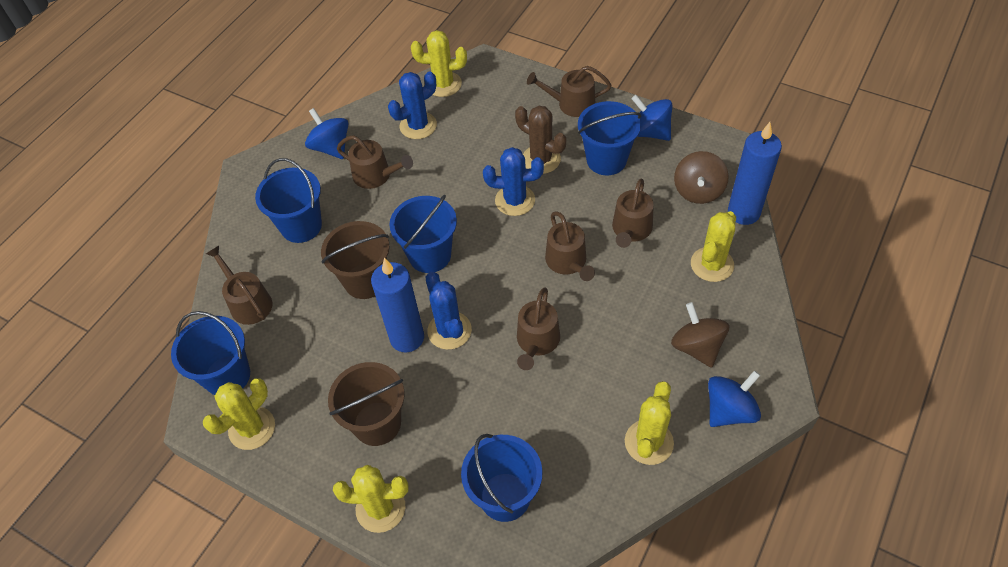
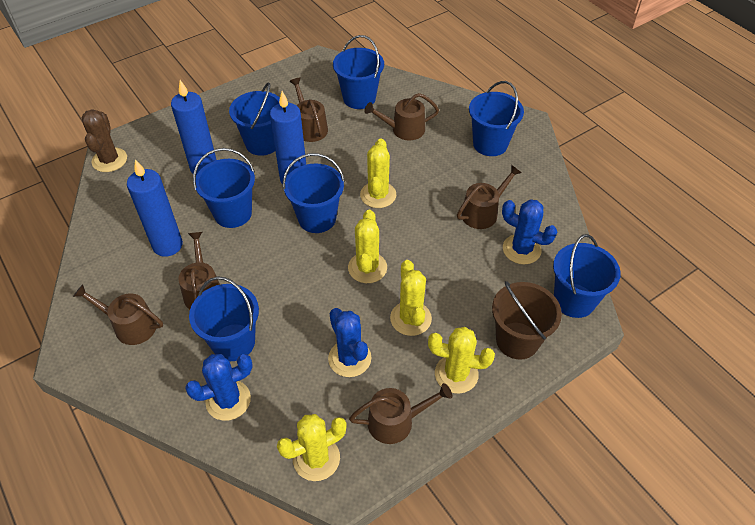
blue bucket: [171,311,250,395] [255,158,322,243] [389,195,457,273] [461,434,542,522] [578,101,641,175] = 5 -> [189,276,259,361] [193,148,255,228] [229,82,280,156] [283,153,345,233] [333,35,384,109] [469,81,524,156] [553,234,621,318] = 7
blue candle: [371,258,424,353] [728,122,782,225] = 2 -> [127,159,183,257] [171,80,217,175] [270,91,306,184] = 3
blue spinning top: [305,108,349,159] [631,95,673,141] [708,370,761,427] = 3 -> none = 0
brown bucket: [321,221,389,299] [328,362,405,446] = 2 -> [492,281,562,360] = 1
brown spinning top: [671,302,729,368] [674,151,729,204] = 2 -> none = 0

